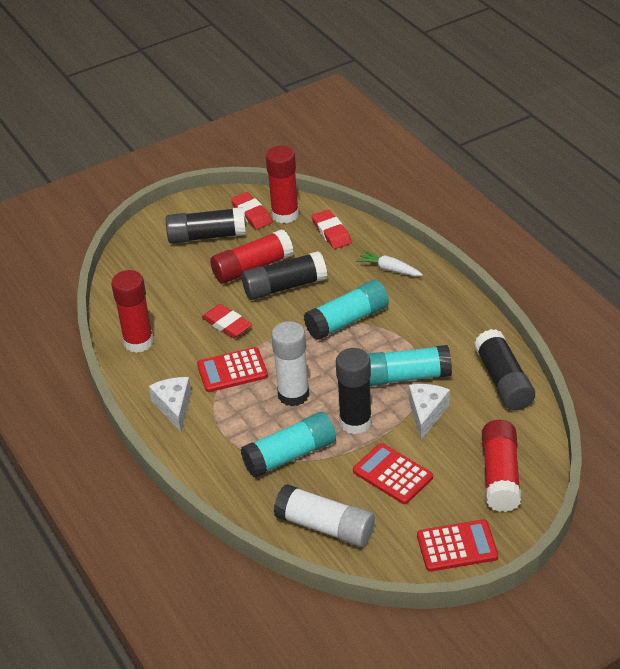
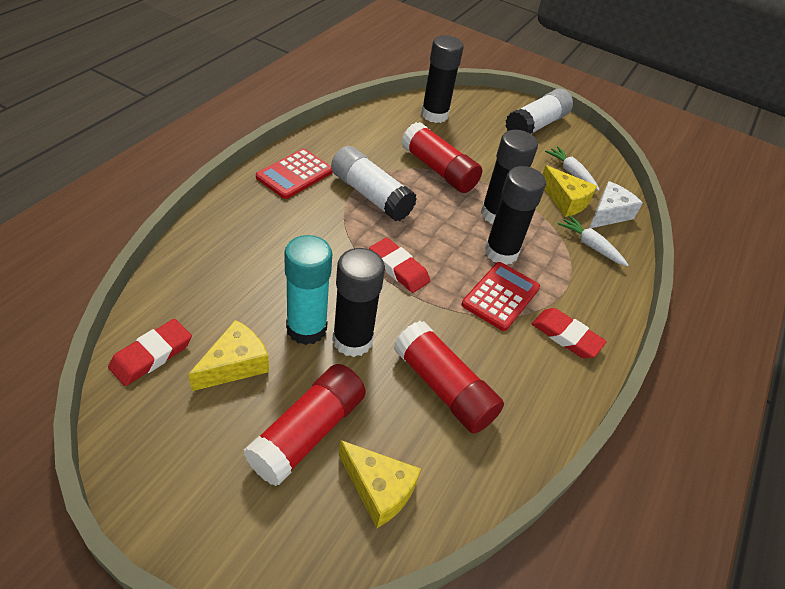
red calculator: [197,347,268,392] [353,443,433,504] [417,519,498,572] = 3 -> [256,149,333,199] [462,262,540,331] = 2
red glue stick: [111,270,154,353] [210,229,294,284] [266,146,299,224] [482,420,521,512] = 4 -> [244,364,366,486] [394,321,504,434] [401,122,482,193] = 3
turquoise glue stick: [241,412,336,478] [304,280,389,340] [368,345,452,386] = 3 -> [284,235,332,345] = 1
white carrot: [356,250,423,276] = 1 -> [545,146,600,191] [558,215,628,266] = 2
white cheese: [149,377,191,432] [409,384,450,440] = 2 -> [590,181,643,228] = 1
yellow cheese: none = 0 -> [188,320,269,391] [339,440,421,528] [543,165,597,217] = 3

